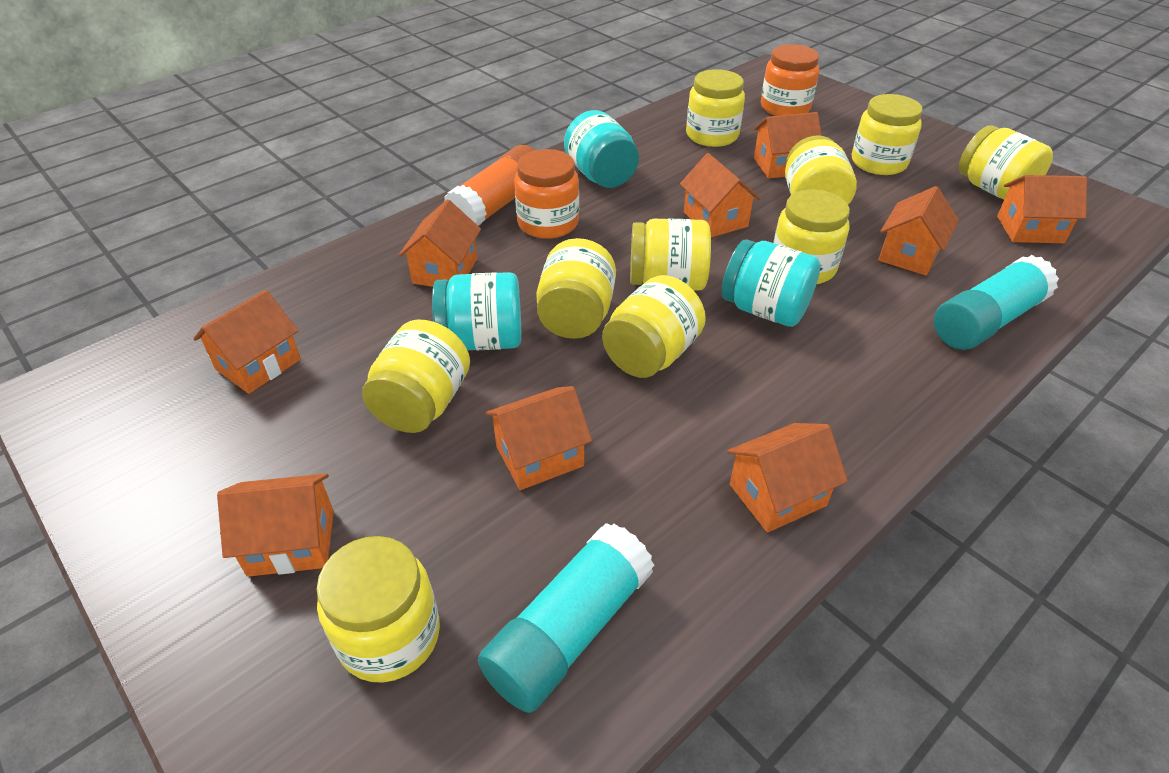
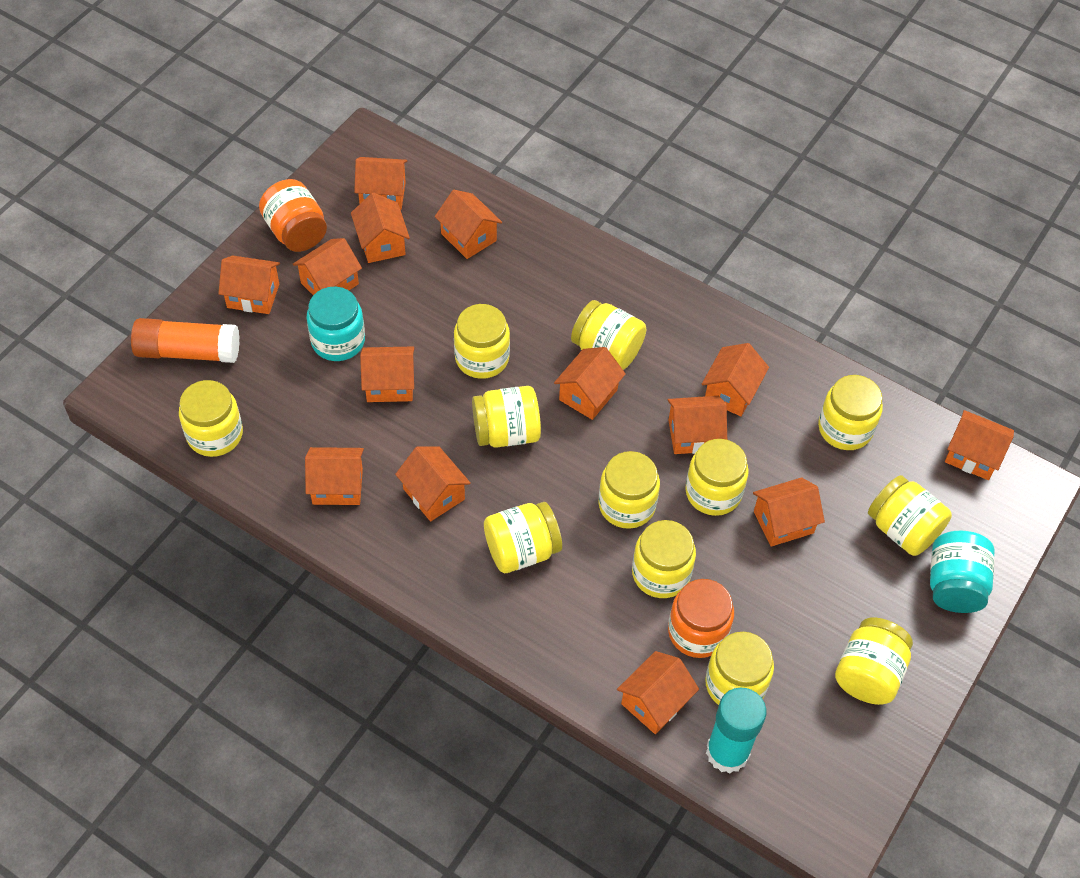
orange house: [193,290,301,394] [217,473,334,577] [399,199,481,287] [485,386,592,490] [680,153,760,237] [727,423,848,533] [753,112,821,179] [879,186,959,276] [997,175,1087,243] = 9 -> [218,255,280,314] [293,238,362,295] [305,447,364,505] [351,192,410,263] [354,157,407,210] [360,346,414,402] [395,446,471,521] [435,190,502,259] [554,347,626,420] [617,651,699,734] [668,396,727,454] [702,343,769,416] [753,477,825,547] [945,410,1014,480] = 14
turquoise glue stick: [478,523,654,713] [934,255,1059,350] = 2 -> [706,687,766,773] = 1
turquoise jar: [432,272,521,350] [564,110,639,188] [722,240,821,327] = 3 -> [307,287,365,361] [930,531,995,613] = 2
yellow jar: [317,536,440,682] [362,320,470,433] [536,238,616,339] [602,275,706,378] [630,218,711,291] [686,69,745,147] [773,189,850,284] [785,136,857,205] [852,94,923,175] [959,125,1053,200] = 10 -> [179,380,243,457] [454,304,510,379] [472,386,541,448] [484,502,562,573] [571,300,646,370] [599,451,660,529] [632,520,696,598] [685,439,749,516] [705,632,774,705] [818,375,883,450] [835,617,913,705] [868,475,952,556] = 12

